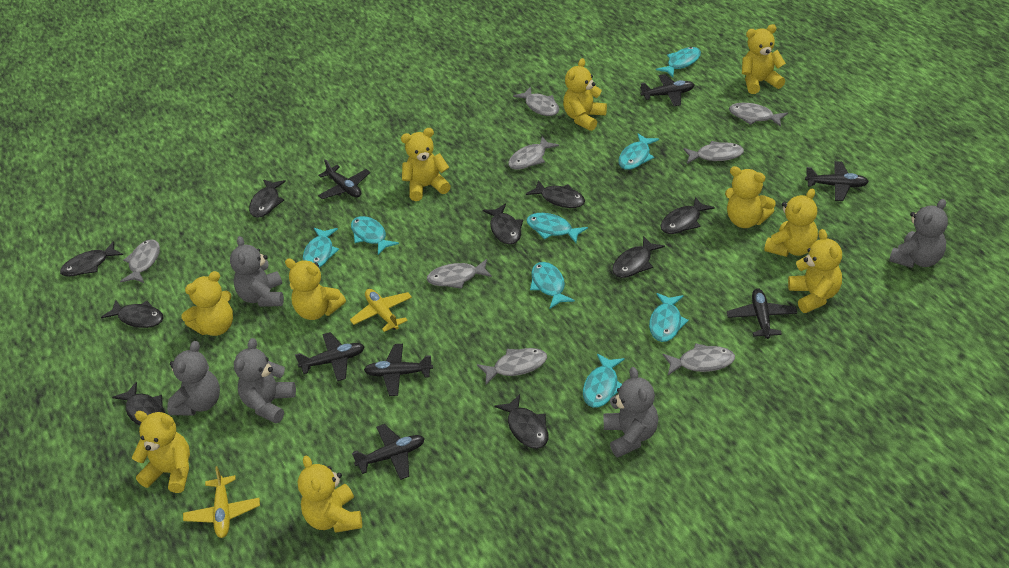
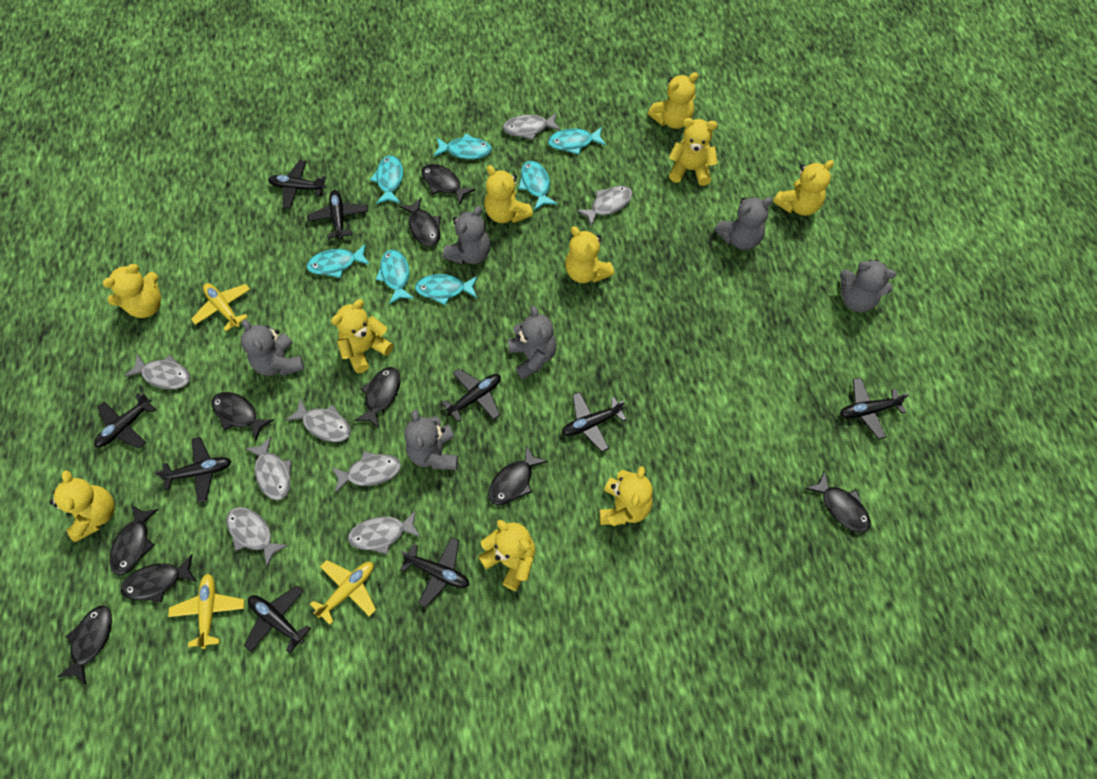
black plane: [295,332,365,381] [318,159,370,199] [352,424,425,480] [364,344,433,396] [640,74,695,106] [727,288,797,339] [805,161,869,201] = 7 -> [94,393,156,449] [154,437,231,503] [244,586,311,653] [268,160,326,208] [307,190,368,240] [400,537,469,607] [442,369,501,422] [562,392,627,452] [840,378,909,439] = 9
grey teddy bear: [167,341,220,415] [230,236,284,307] [234,338,296,424] [604,367,658,457] [889,199,948,268] = 5 -> [241,319,304,376] [404,409,458,470] [443,206,491,264] [508,306,557,380] [714,197,773,250] [840,259,896,312] = 6
turquoise fish: [303,228,339,268] [351,216,399,255] [526,213,588,243] [530,262,575,309] [583,354,625,408] [618,134,659,170] [649,293,689,342] [656,47,701,77] = 8 -> [307,244,370,278] [370,155,403,204] [376,250,414,304] [415,274,478,305] [433,134,492,159] [518,161,557,210] [548,127,606,154] = 7
yellow plane: [183,466,260,538] [350,289,412,332] = 2 -> [168,574,244,649] [191,283,250,331] [310,560,376,625] = 3

